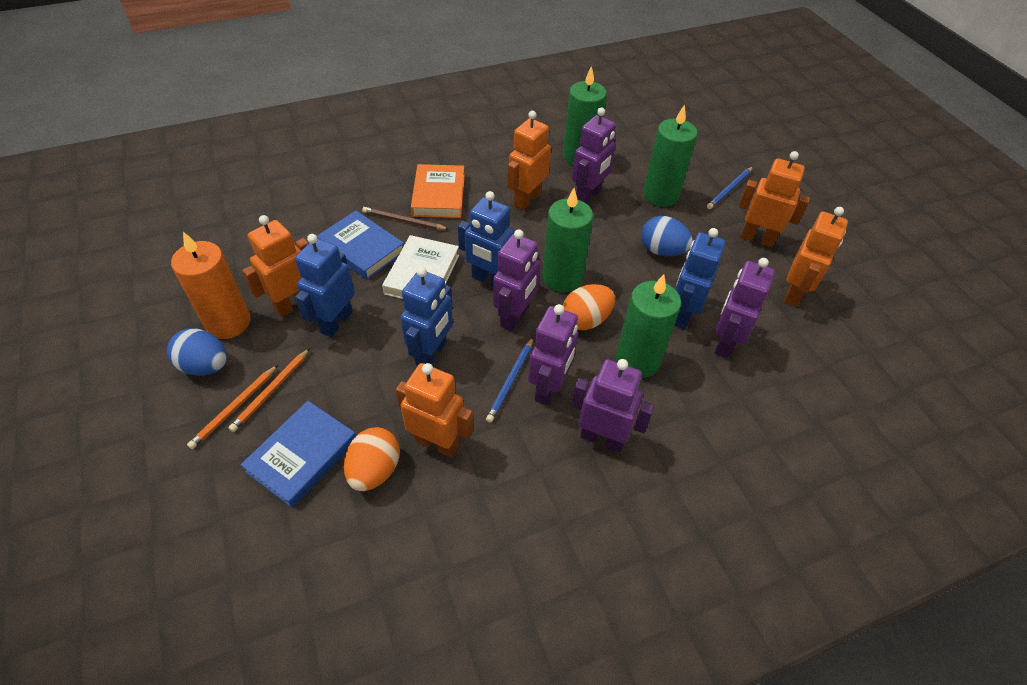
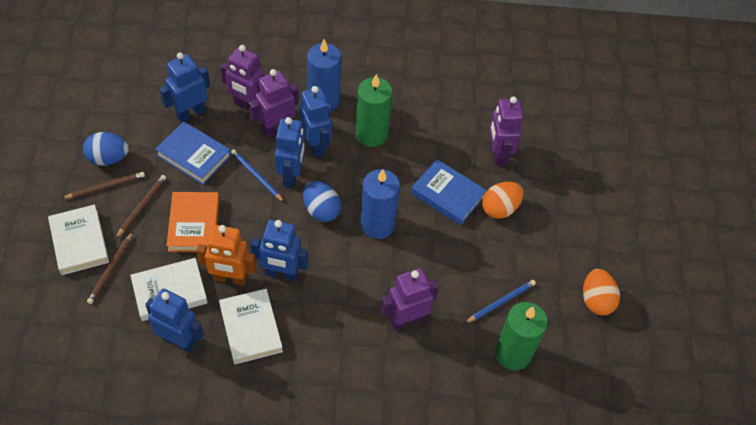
blue candle: none = 0 -> [307,39,341,112] [360,169,400,239] = 2
blue robot: [295,234,355,337] [400,267,453,365] [458,191,515,287] [674,228,726,329] = 4 -> [145,289,204,353] [159,52,210,123] [250,220,308,281] [275,117,305,188] [299,86,332,157] = 5
brown pencil: [362,207,449,230] = 1 -> [61,172,145,199] [87,232,133,304] [116,175,166,238] = 3
green candle: [542,188,593,292] [563,66,607,165] [616,274,681,378] [643,105,698,207] = 4 -> [356,74,392,147] [495,302,548,370] = 2
orange candle: [171,232,250,339] = 1 -> none = 0
orange pencil: [187,365,278,449] [229,348,310,432] = 2 -> none = 0
orange robot: [242,215,308,317] [396,363,473,458] [507,111,551,210] [738,151,810,247] [784,207,848,307] = 5 -> [196,225,256,286] = 1
purple robot: [493,229,540,332] [528,304,578,406] [571,359,654,452] [572,107,616,204] [714,258,775,358] = 5 -> [220,45,265,111] [249,69,299,138] [381,268,439,330] [489,96,523,166] = 4
white book: [382,235,459,299] = 1 -> [48,204,109,275] [130,258,208,321] [219,289,283,364] = 3

